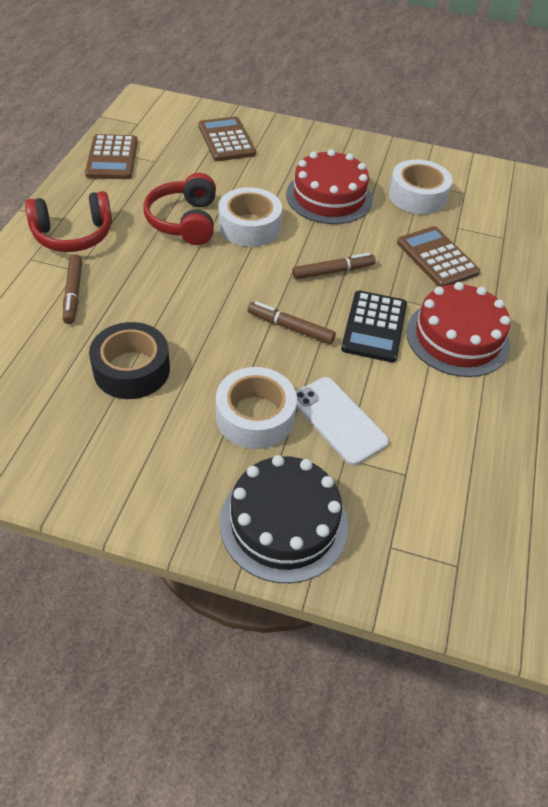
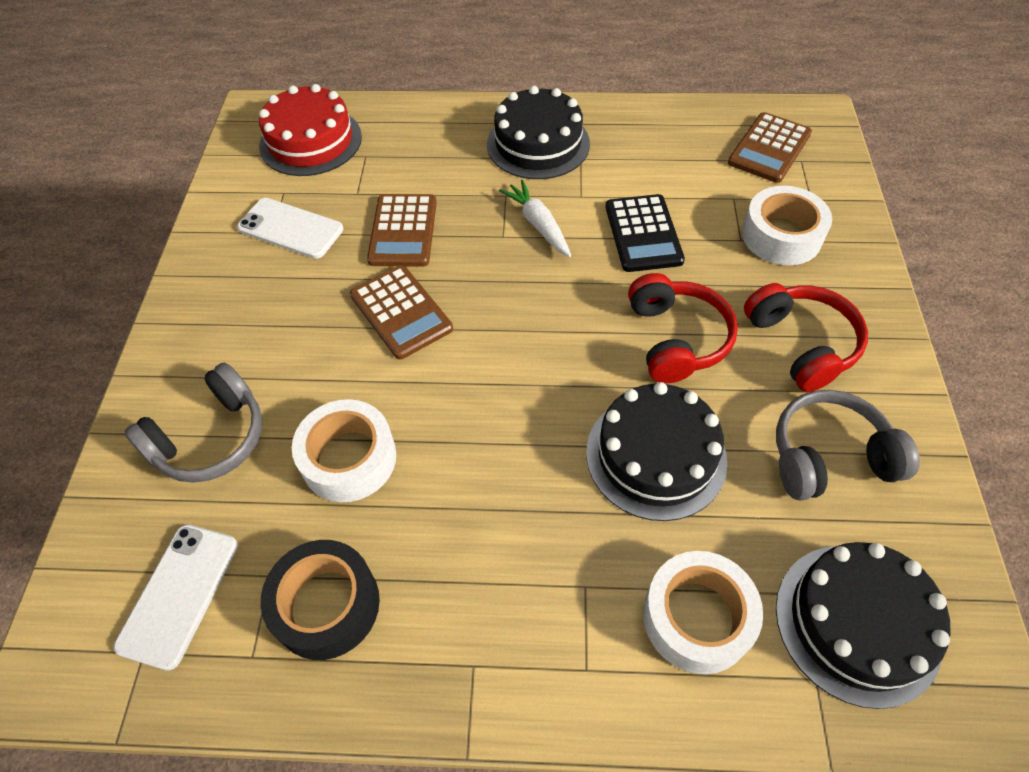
black cake: [220,455,348,583] = 1 -> [487,86,590,179] [586,382,727,521] [776,542,951,709] = 3
brown marker: [63,254,82,324] [248,301,336,344] [292,253,376,279] = 3 -> none = 0
grey headphones: none = 0 -> [124,362,262,483] [776,390,920,500] = 2
red cake: [286,149,373,224] [406,282,510,377] = 2 -> [259,84,362,176] = 1
white carrot: none = 0 -> [499,180,571,257] = 1
white phone: [296,377,389,465] = 1 -> [114,524,238,671] [237,198,343,259] = 2

